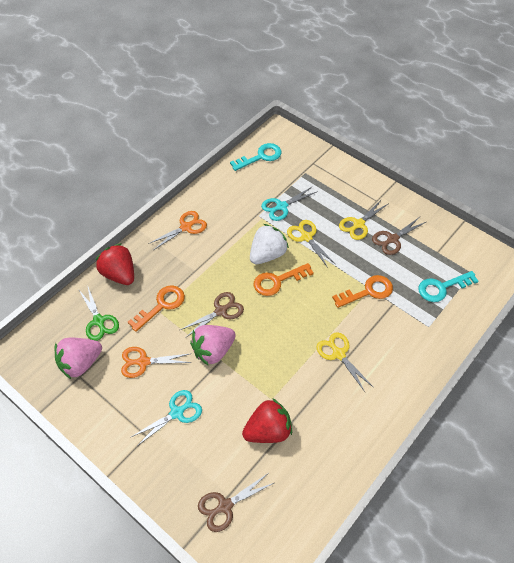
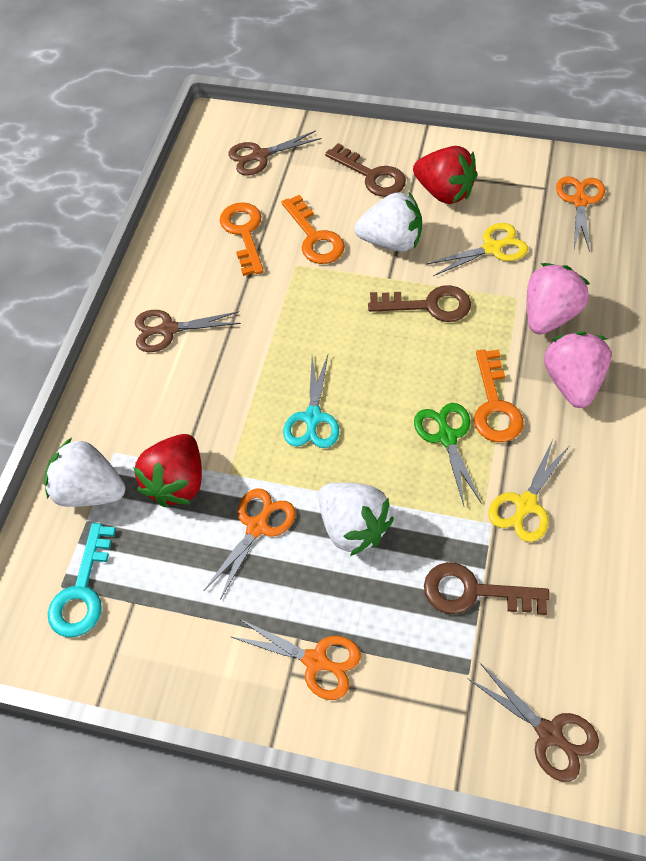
brown key: none = 0 -> [325,143,406,197] [368,285,471,322] [424,562,550,615] = 3
orange scissors: [121,347,192,378] [148,211,207,250] = 2 -> [204,488,296,600] [231,618,361,700] [556,176,605,252] = 3
turquoise key: [230,143,282,171] [418,271,479,302] = 2 -> [48,523,116,637] = 1
turquoise scissors: [131,390,202,447] [261,187,318,221] = 2 -> [283,355,339,448] = 1
white strawberry: [250,224,289,264] = 1 -> [44,438,125,507] [318,483,394,556] [355,192,422,252] = 3
yellow scissors: [287,220,335,268] [316,332,374,392] [339,199,389,240] = 3 -> [427,223,528,276] [488,439,570,542] = 2

